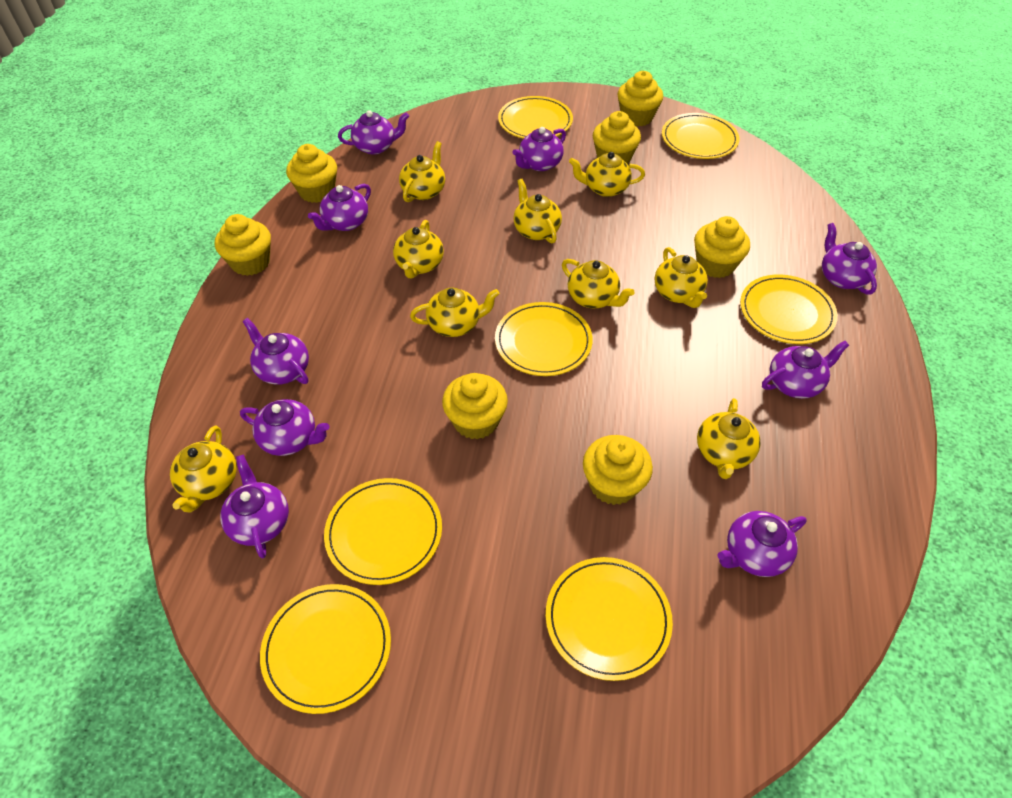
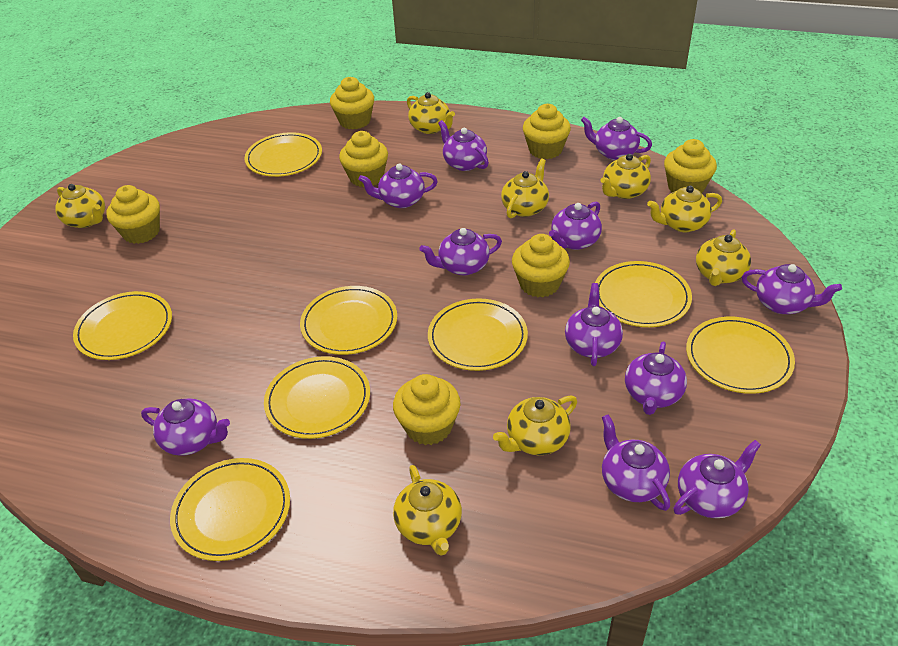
purple teapot: [220,454,289,559] [240,399,330,456] [242,318,309,385] [308,184,371,231] [338,110,409,155] [512,127,566,171] [718,511,807,577] [762,341,849,399] [822,223,877,295] = 9 -> [141,398,230,456] [359,164,438,208] [419,228,502,275] [438,120,489,171] [549,202,602,250] [565,283,623,366] [581,117,652,160] [602,414,670,511] [625,342,687,415] [673,440,761,518] [742,264,842,314] = 11
yellow plate: [260,584,391,714] [324,478,442,585] [495,302,593,376] [498,96,573,139] [546,557,673,681] [662,113,739,159] [740,275,838,344] = 7 -> [73,291,172,360] [170,458,290,561] [244,132,322,177] [264,356,370,439] [300,286,397,355] [428,298,528,371] [595,261,692,327] [686,317,795,394] = 8
yellow teapot: [170,426,237,513] [393,220,444,279] [399,141,445,202] [410,288,500,337] [513,179,562,244] [562,259,635,308] [569,152,645,197] [654,247,708,308] [697,398,761,479] = 9 -> [55,184,105,228] [393,465,462,556] [407,92,455,134] [493,396,577,455] [501,158,549,218] [600,154,651,199] [647,186,722,232] [696,229,751,286] = 8

